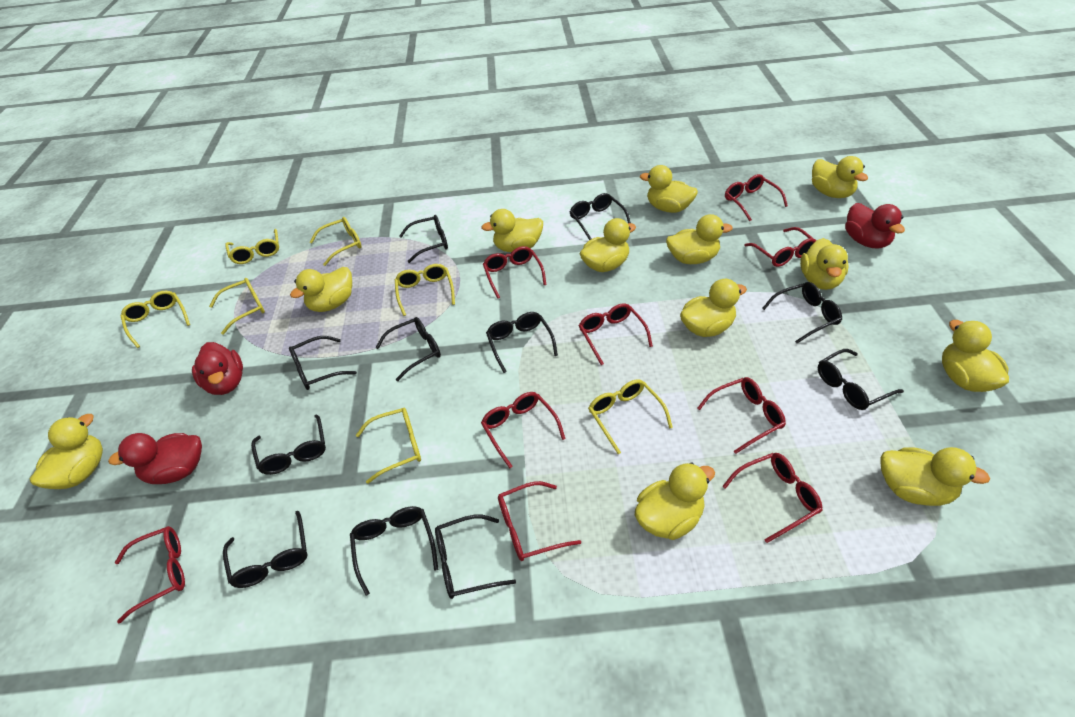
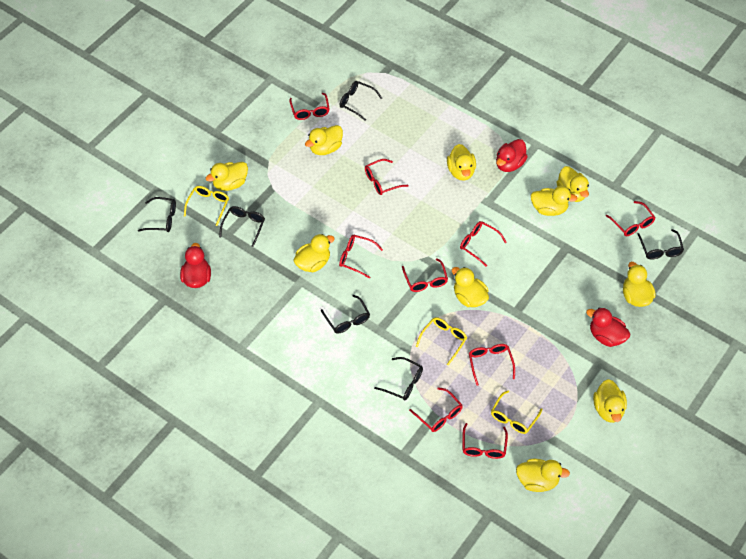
black glasses: [223,511,308,588] [251,415,326,475] [289,336,357,390] [350,506,439,596] [375,317,441,381] [399,215,448,263] [435,514,516,599] [486,312,558,373] [570,193,631,240] [762,282,842,343] [818,349,904,410] = 11 -> [138,197,176,232] [219,206,265,247] [321,295,370,334] [340,81,382,121] [374,357,423,401] [638,229,684,259] = 6
yellow duck: [30,414,103,489] [290,267,352,312] [481,209,543,252] [580,218,636,272] [635,463,715,540] [640,165,698,213] [666,214,733,264] [680,279,747,337] [800,238,849,290] [812,156,868,198] [880,447,990,506] [942,320,1009,392] = 12 -> [206,162,248,191] [293,234,335,272] [305,125,343,155] [447,144,476,181] [452,267,489,307] [516,459,570,492] [531,186,578,216] [556,166,589,202] [593,379,627,423] [623,262,656,307] = 10
yellow glasses: [121,291,190,348] [209,278,265,335] [225,229,279,264] [310,217,362,266] [356,408,421,484] [395,264,455,316] [588,379,673,454] = 7 -> [184,186,229,226] [416,317,467,366] [491,390,542,434] = 3

